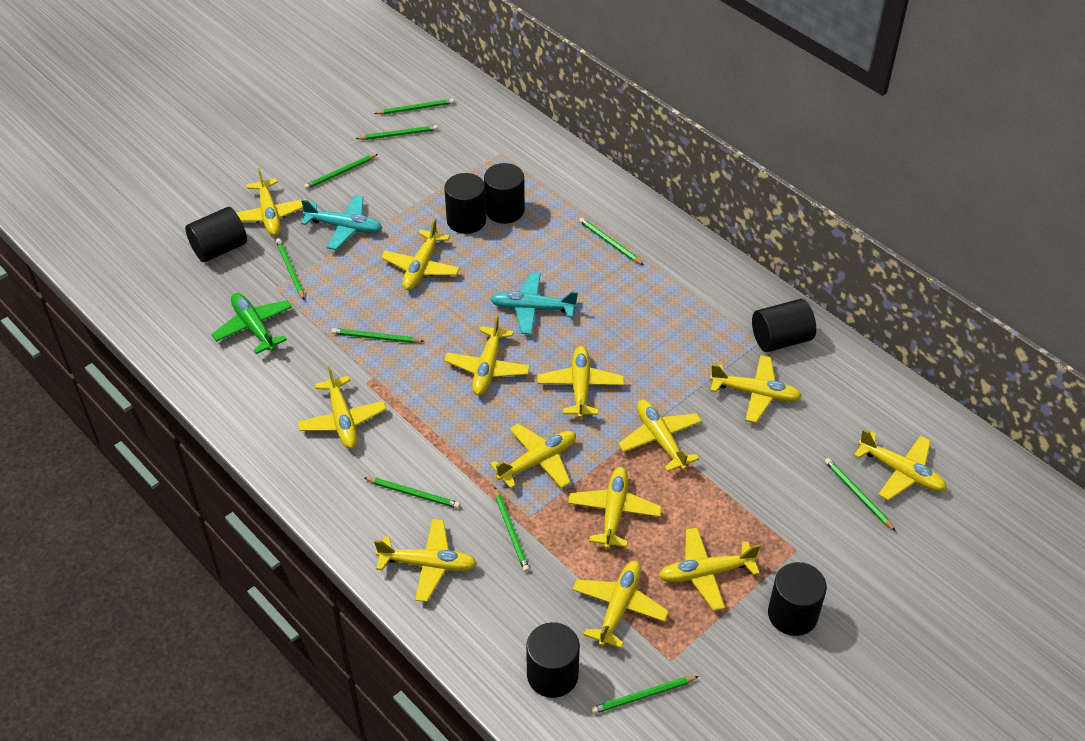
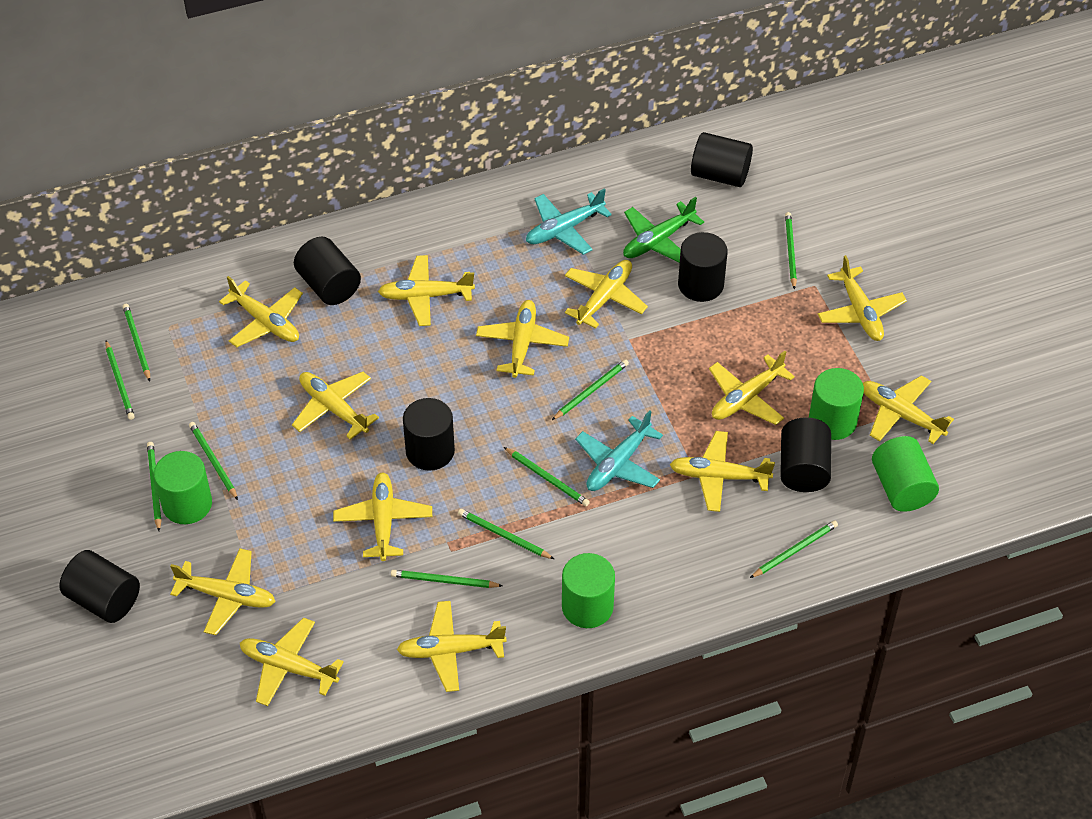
green cylinder: none = 0 -> [154,451,212,524] [562,553,615,628] [809,368,864,440] [872,436,939,512] = 4

